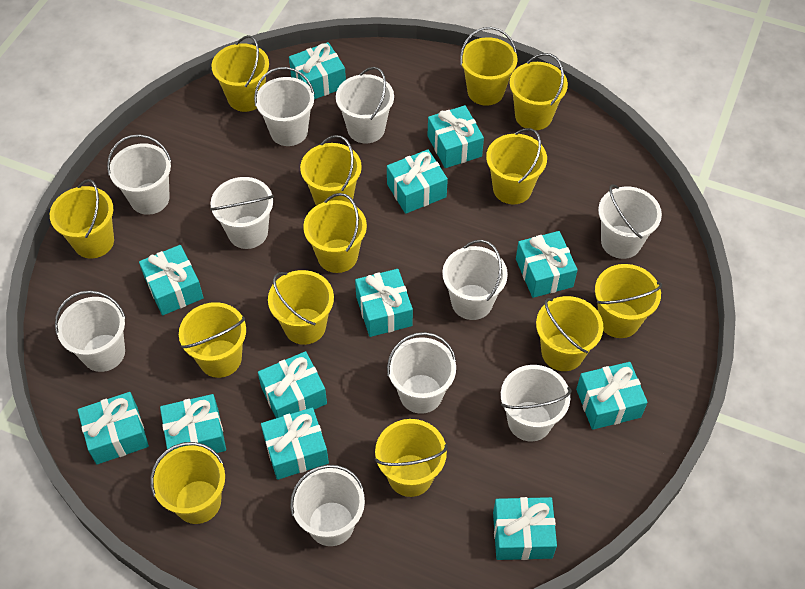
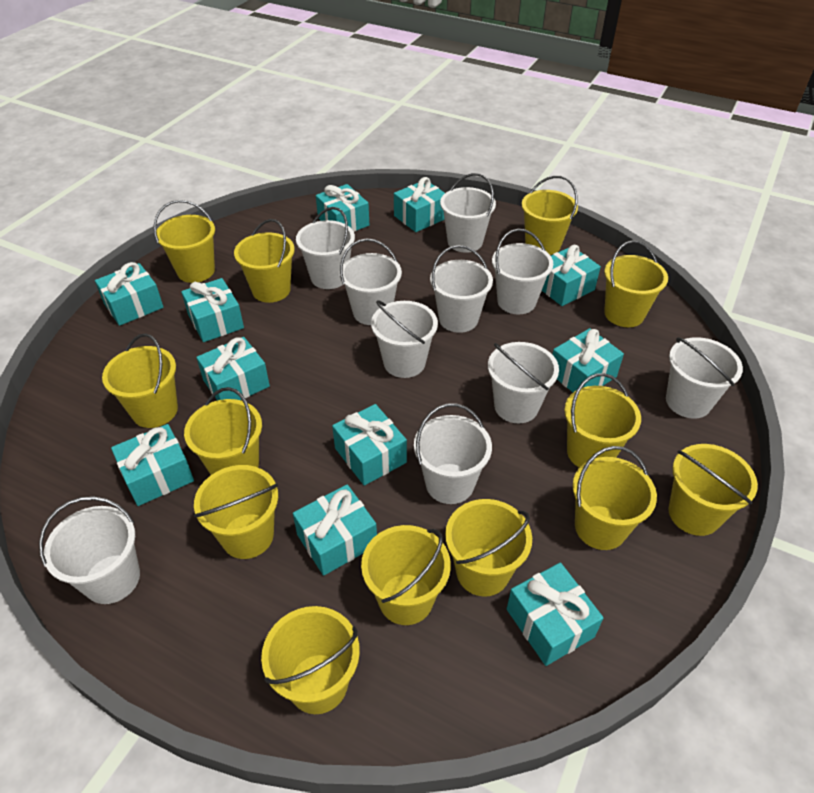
turquoise gift: [78,392,149,465] [139,245,204,315] [160,394,226,453] [258,351,327,418] [261,407,329,480] [289,42,346,99] [355,269,413,337] [387,149,448,214] [428,105,484,168] [493,497,557,560] [516,231,578,298] [576,362,648,430] = 12 -> [95,262,164,326] [111,424,194,506] [181,278,244,342] [196,337,270,400] [293,484,377,576] [316,184,369,232] [332,404,407,486] [394,177,445,232] [507,563,604,666] [542,245,601,306] [552,328,624,392] = 11

